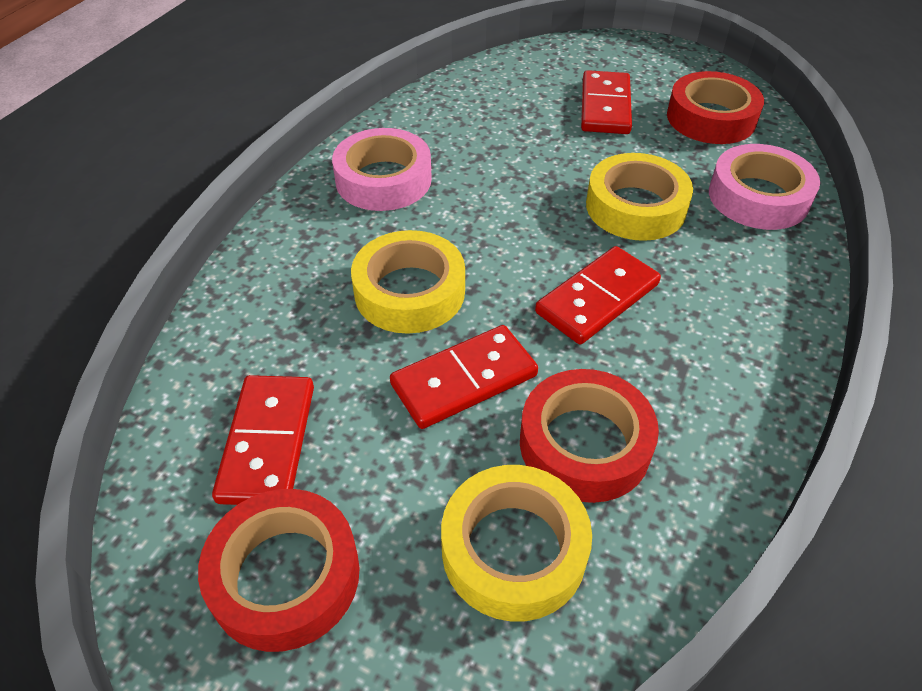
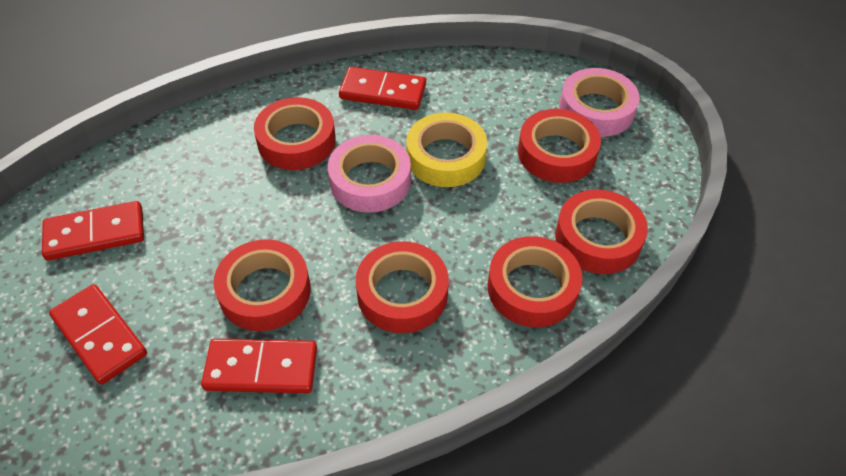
red tape: [198,489,359,652] [520,369,659,503] [667,71,764,144] = 3 -> [213,239,311,331] [254,97,336,170] [356,241,449,333] [488,236,582,327] [518,109,601,183] [555,189,648,274] = 6
yellow tape: [351,230,465,334] [441,465,592,622] [586,153,693,241] = 3 -> [406,113,487,187] = 1

